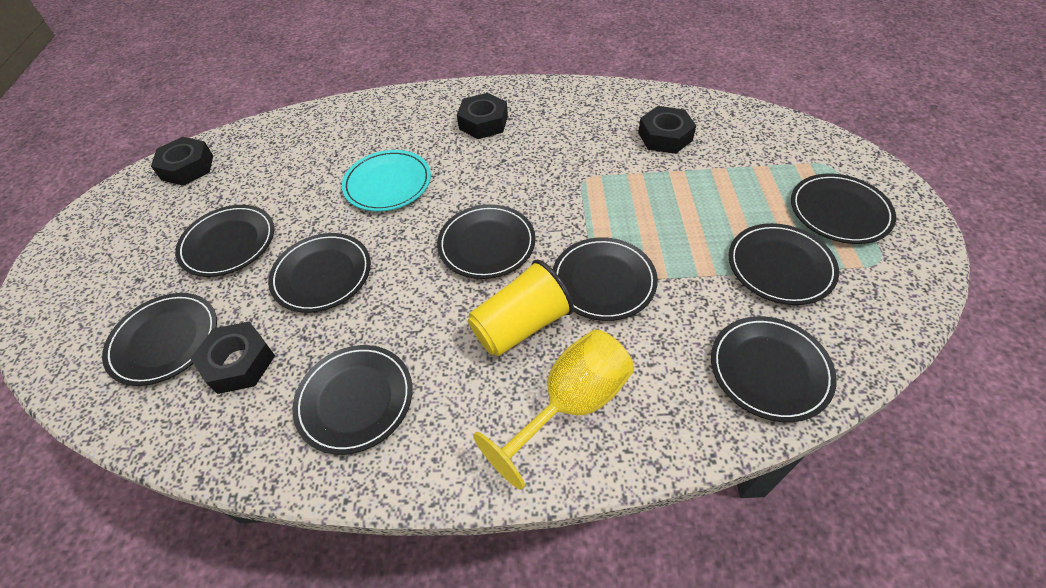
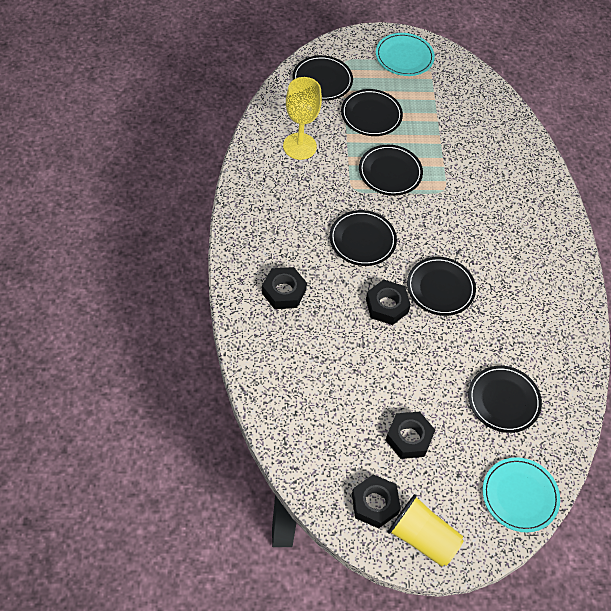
black plate: [102,293,217,386] [175,205,274,277] [268,233,371,313] [292,345,412,455] [437,204,536,279] [553,237,658,321] [711,316,837,422] [728,223,839,305] [791,174,896,244] = 9 -> [293,55,353,101] [330,210,397,266] [341,89,403,136] [359,145,423,196] [407,257,476,316] [468,366,542,433] = 6
turquoise plate: [342,150,431,211] = 1 -> [376,33,435,76] [482,457,560,532] = 2

